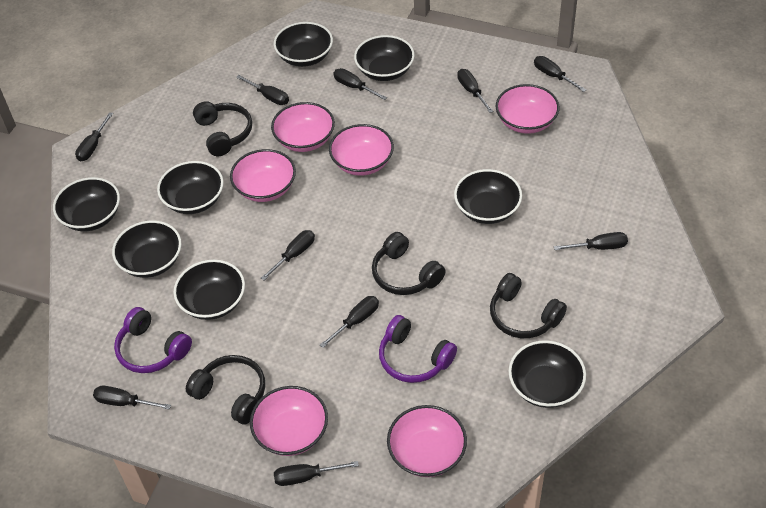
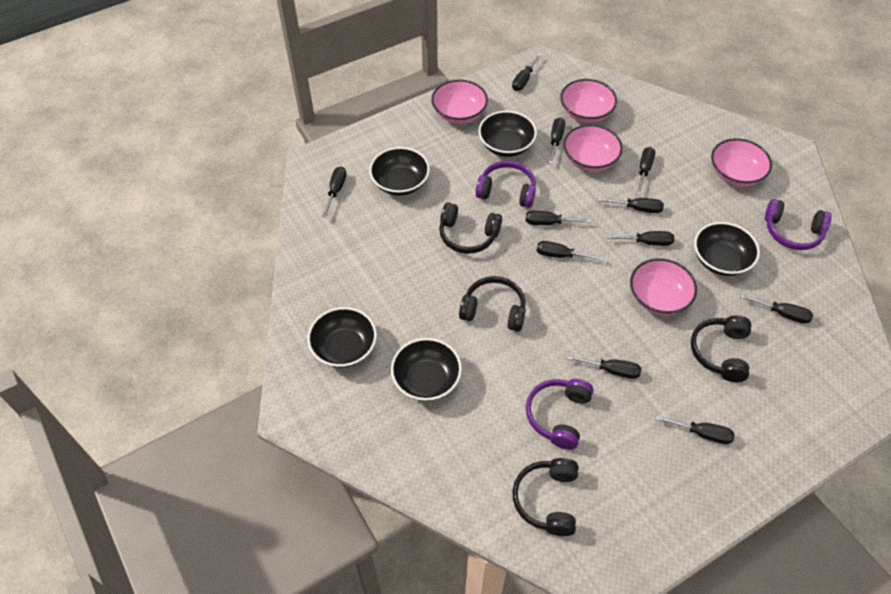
black bowl: [53,177,120,231] [112,221,182,278] [157,161,223,214] [173,260,245,320] [274,22,333,67] [354,35,415,81] [454,169,522,224] [508,340,586,408] = 8 -> [307,307,377,368] [369,147,430,196] [391,338,462,401] [478,111,537,157] [694,222,760,276] = 5
black screwdriver: [75,112,113,161] [93,386,171,409] [236,75,289,105] [261,230,315,280] [274,461,359,486] [320,296,379,348] [333,68,387,100] [457,69,493,113] [534,56,586,92] [554,232,628,250] = 10 -> [322,166,346,217] [512,53,542,91] [526,211,592,225] [537,241,605,261] [549,117,565,164] [567,355,641,379] [598,198,664,213] [606,231,674,246] [636,147,655,195] [655,415,735,444] [740,294,813,324] = 11
pink bowl: [230,149,296,202] [250,386,328,456] [271,102,335,152] [329,124,394,176] [387,405,467,477] [496,84,560,134] = 6 -> [431,80,488,124] [560,79,617,123] [563,124,623,172] [630,258,697,315] [711,138,772,186] = 5
purple headphones: [114,307,192,373] [379,315,457,383] = 2 -> [476,160,536,208] [526,379,594,450] [765,199,832,250] = 3

